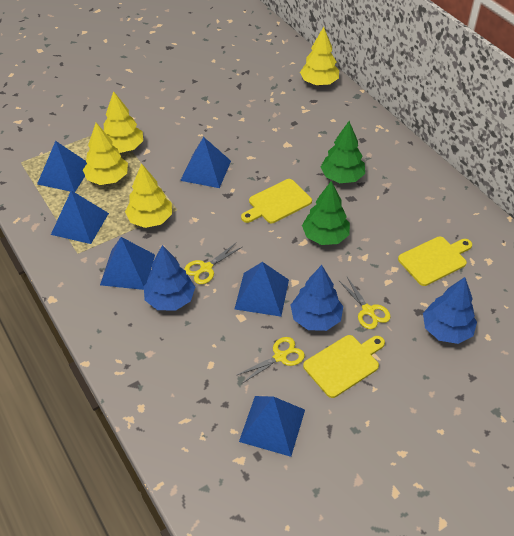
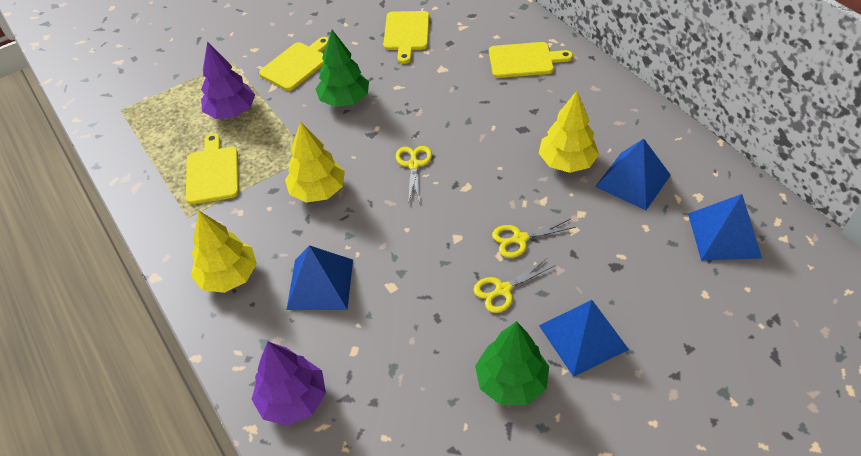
blue pyramid: [37,141,87,192] [51,190,109,244] [100,237,155,290] [180,137,231,188] [235,262,289,317] [239,396,305,457] = 6 -> [287,245,353,310] [539,300,629,377] [595,138,671,210] [688,194,762,260] = 4
blue tree: [144,245,195,311] [291,265,343,331] [423,277,477,344] = 3 -> none = 0
purple tree: none = 0 -> [201,42,255,119] [251,341,326,426] = 2
yellow cutting board: [241,179,312,223] [303,335,385,398] [398,236,472,286] = 3 -> [186,133,239,204] [259,37,329,91] [383,11,430,64] [489,42,573,78] = 4
yellow tree: [83,123,128,185] [104,91,143,153] [125,163,172,228] [300,27,339,86] = 4 -> [191,210,257,293] [285,121,345,203] [539,91,599,173] = 3

